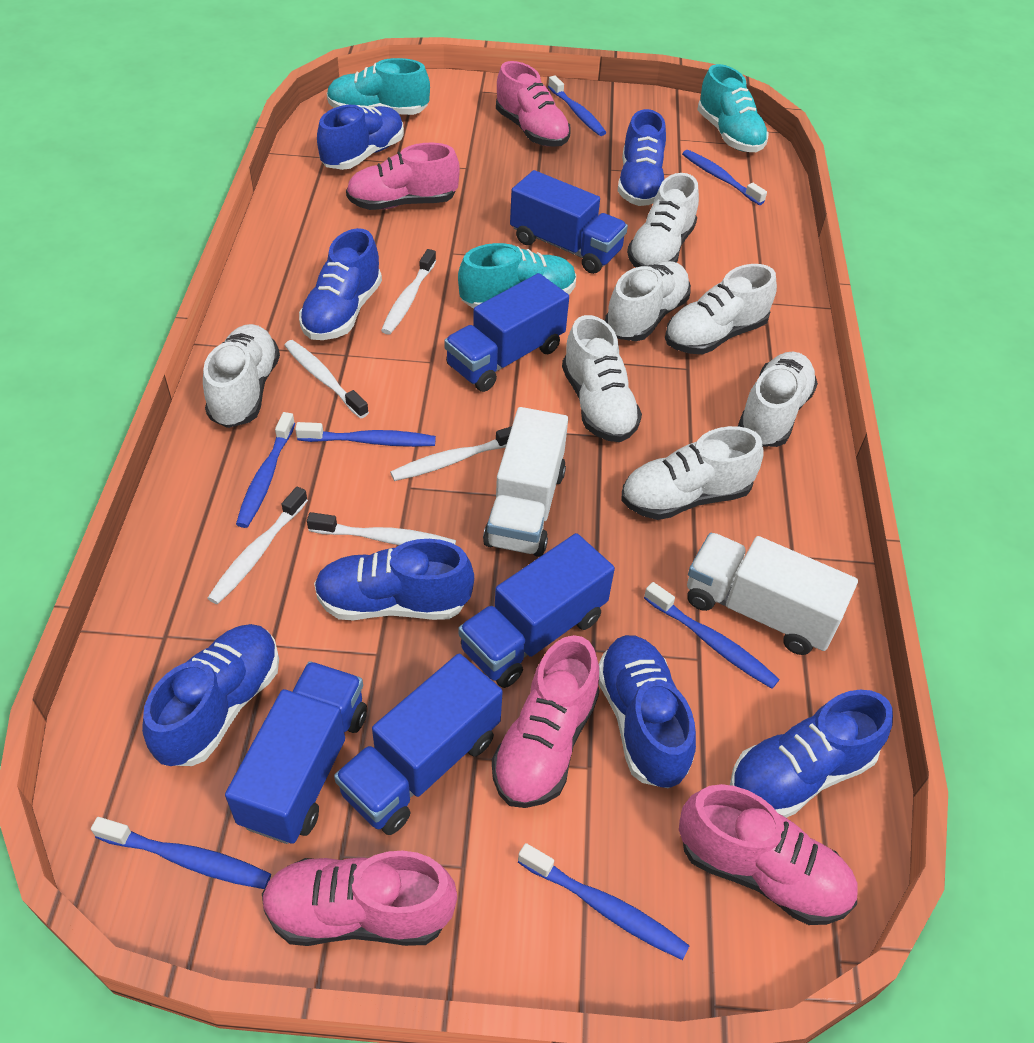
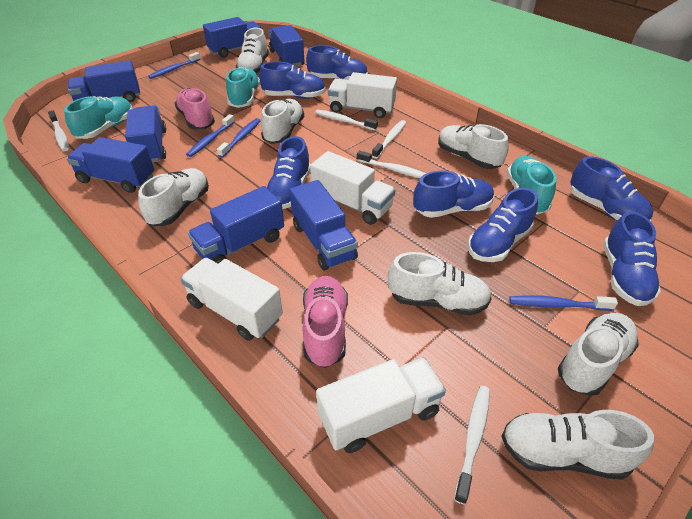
blue toothbrush: [91,817,271,889] [236,412,295,528] [295,422,436,447] [518,843,689,960] [548,76,606,136] [644,582,780,689] [682,150,767,205] = 7 -> [148,52,201,79] [186,114,235,157] [217,118,261,158] [509,295,618,311] = 4
blue truck: [225,661,367,844] [334,654,503,835] [444,273,569,392] [458,533,615,688] [510,170,628,274] = 5 -> [67,137,155,193] [68,60,140,102] [125,105,166,162] [188,186,284,264] [203,17,262,58] [268,25,304,67] [290,180,358,270] = 7
pink shoe: [262,851,457,946] [346,143,460,210] [492,635,600,808] [496,61,571,147] [679,784,857,925] = 5 -> [175,88,215,130] [302,276,348,368] = 2
white truck: [483,407,568,557] [687,533,858,655] = 2 -> [180,258,283,341] [310,151,395,225] [316,357,446,453] [328,72,397,118] = 4

